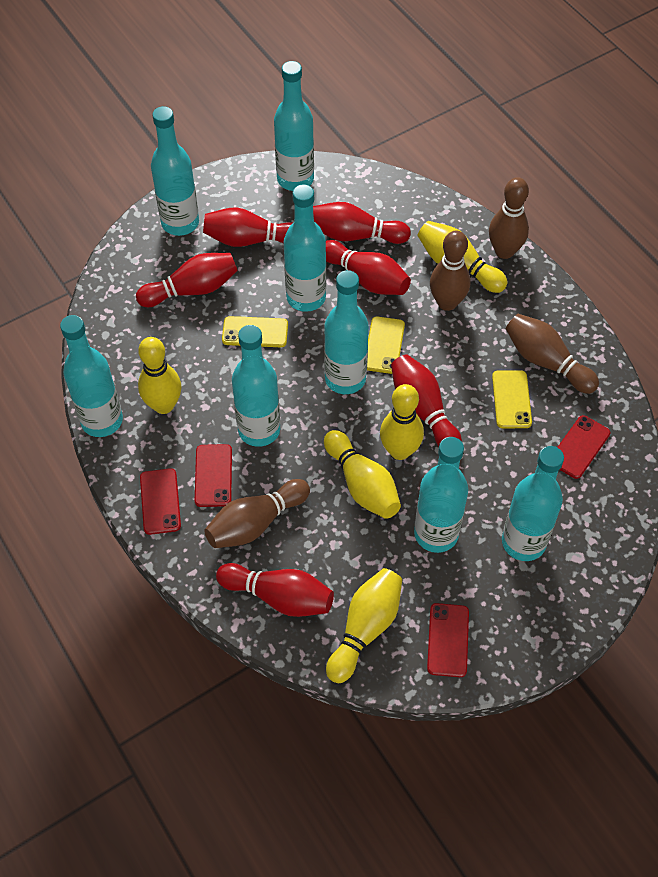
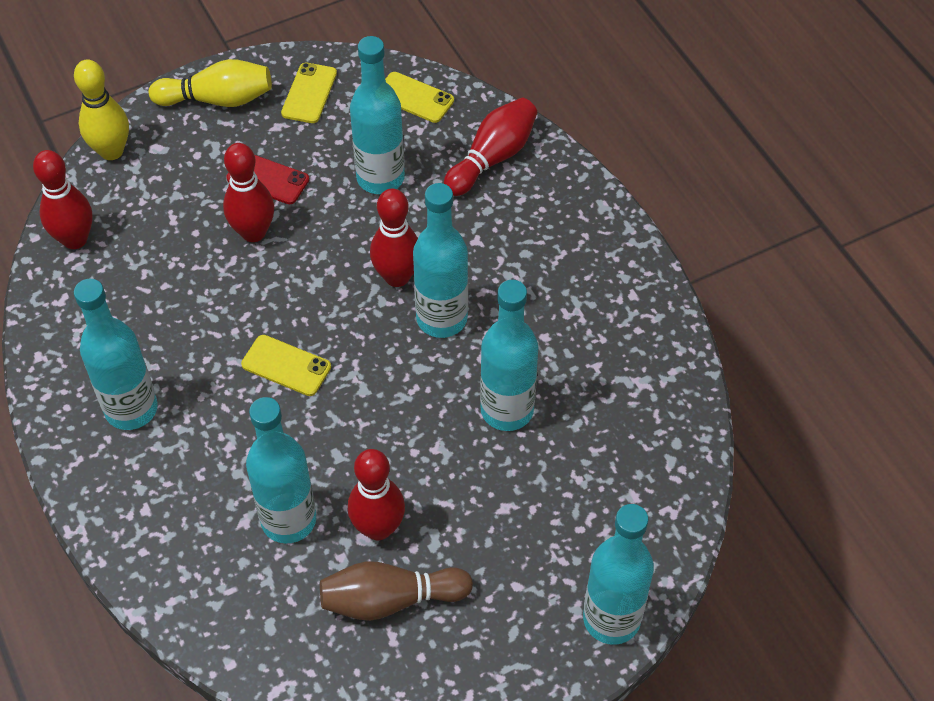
brown bowling pin: [204,479,310,548] [430,230,470,311] [489,177,529,259] [506,314,599,394] = 4 -> [320,561,473,621] = 1
red bowling pin: [136,253,238,307] [203,207,293,247] [216,563,334,617] [313,202,411,244] [326,240,411,295] [391,354,462,446] = 6 -> [33,150,93,249] [223,143,274,242] [348,449,405,540] [370,188,418,287] [444,98,537,196] = 5
red phone: [140,468,181,535] [195,444,232,507] [427,603,469,677] [557,415,611,479] = 4 -> [226,155,309,204] = 1
turquoise bottle: [60,315,123,437] [151,106,199,236] [232,325,280,447] [274,61,314,191] [284,184,326,312] [324,270,369,394] [414,437,468,553] [502,446,564,561] = 8 -> [74,279,158,430] [246,397,316,543] [350,36,405,194] [413,183,468,338] [480,280,538,431] [583,504,654,645] = 6
yellow bowling pin: [138,337,181,414] [324,430,401,519] [326,568,402,683] [380,384,424,460] [418,221,507,293] = 5 -> [74,60,129,160] [149,59,272,107] = 2

